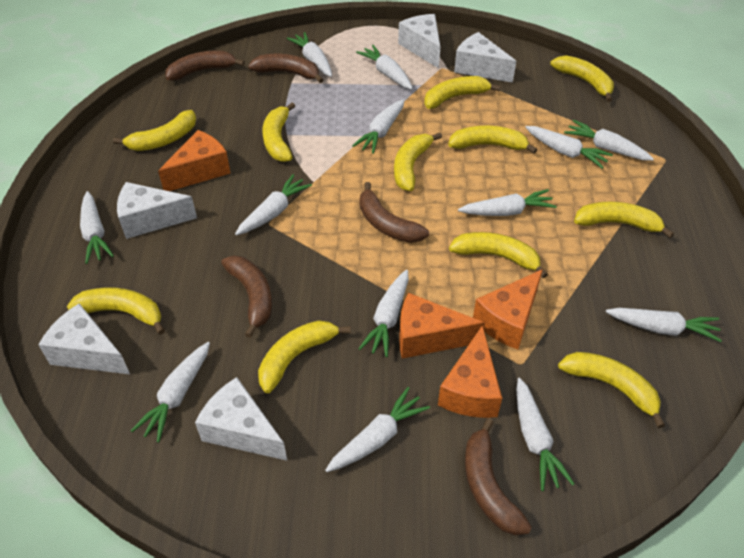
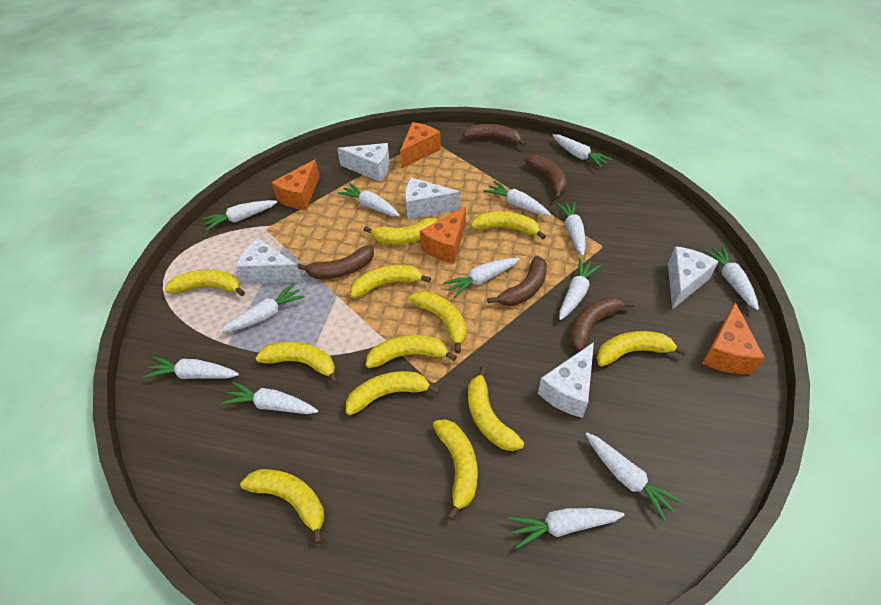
yellow banana: [67,287,165,335] [113,110,196,151] [258,320,351,393] [262,102,295,162] [394,133,442,191] [424,76,501,109] [448,126,537,154] [449,232,548,278] [550,55,614,102] [558,352,665,428] [574,202,674,238] = 11 -> [165,270,245,296] [240,469,324,544] [256,342,338,384] [346,371,440,415] [350,265,431,298] [364,218,438,244] [366,335,457,368] [409,291,467,353] [433,419,478,520] [468,366,524,451] [471,211,546,239] [596,331,687,366] = 12

